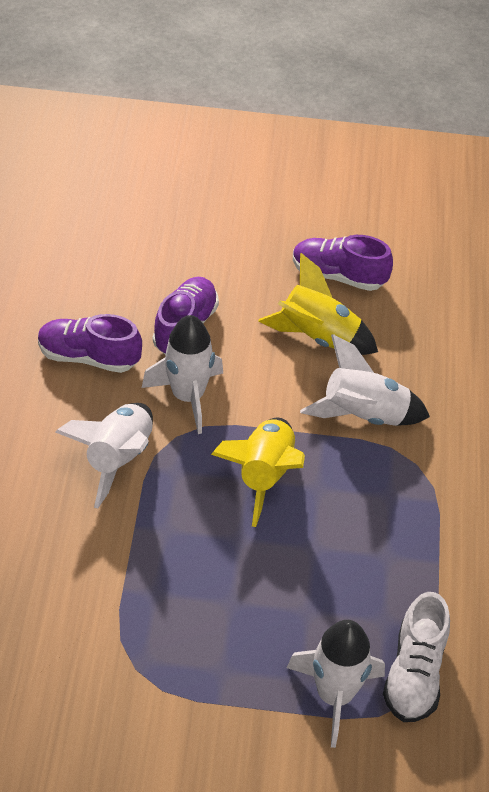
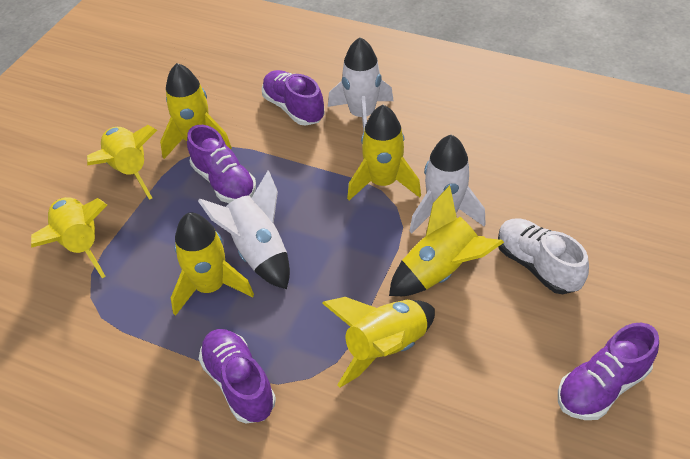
purple shoe: [38,314,142,373] [153,277,219,355] [293,235,393,291] = 3 -> [187,125,256,203] [199,329,276,423] [262,70,325,126] [558,323,659,420] = 4
white rocket: [55,403,153,508] [142,315,223,434] [287,620,385,748] [300,334,430,426] = 4 -> [198,171,290,289] [328,37,394,132] [410,135,486,233] = 3
yellow rocket: [211,418,305,527] [258,253,378,355] = 2 -> [31,197,107,278] [87,125,157,200] [160,63,232,159] [171,213,254,316] [322,297,435,388] [347,105,421,200] [389,185,504,296] = 7

